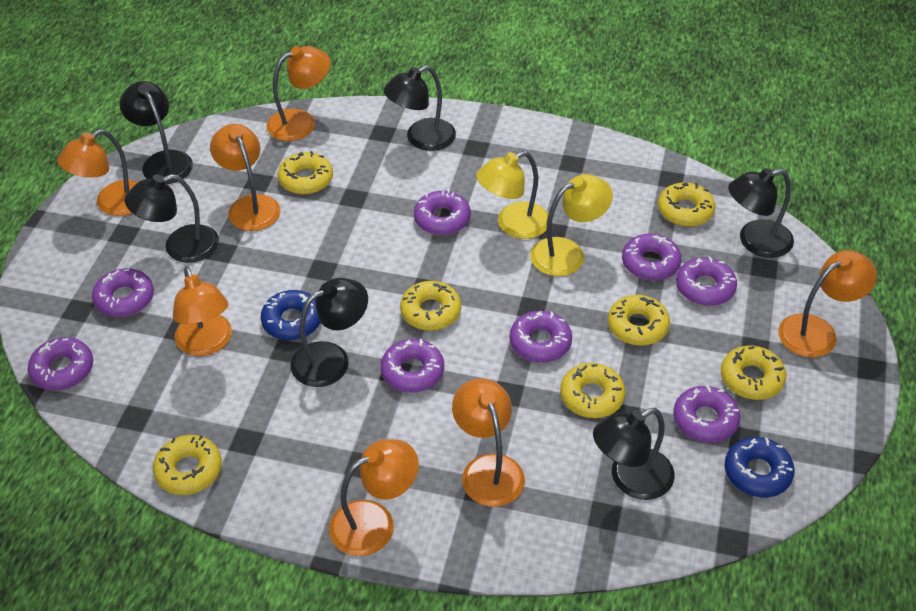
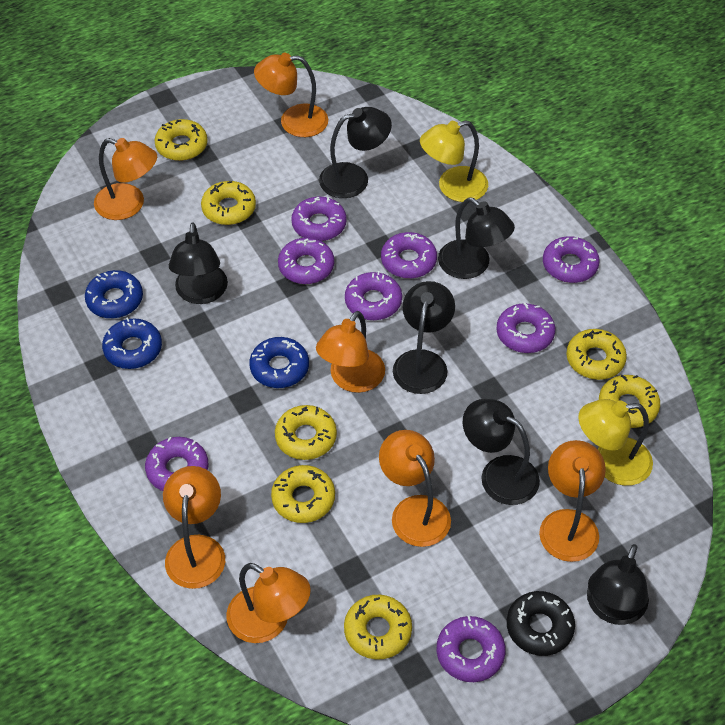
black donut: none = 0 -> [507,591,575,656] = 1
blue donut: [260,290,321,340] [725,437,795,497] = 2 -> [85,270,143,318] [102,317,162,369] [249,337,309,388] = 3

